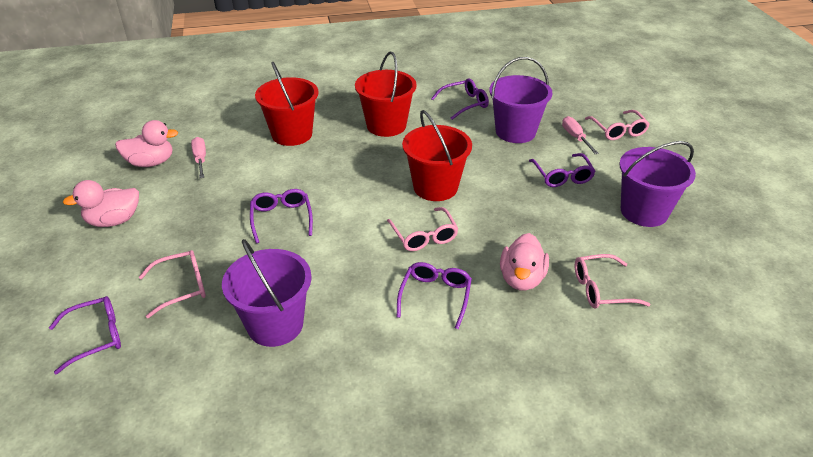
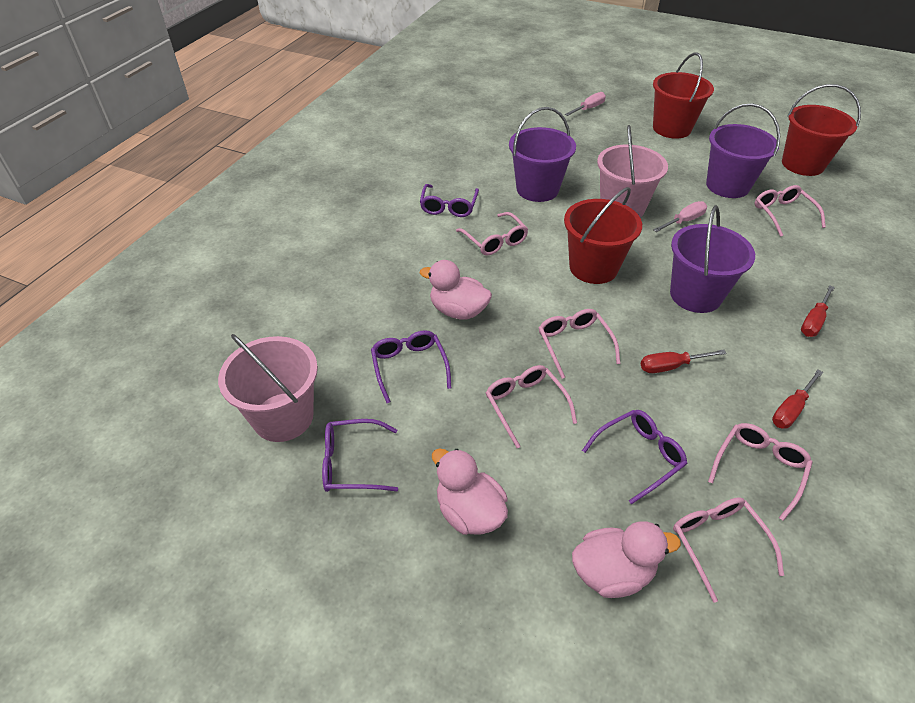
pink bucket: none = 0 -> [218,334,318,442] [597,125,668,218] = 2
pink glasses: [139,250,206,318] [387,207,458,251] [575,254,651,309] [585,110,650,140] = 4 -> [456,212,528,255] [486,365,577,448] [539,309,620,379] [673,497,784,603] [708,423,813,521] [755,185,826,237] = 6
purple glasses: [49,296,121,374] [250,189,313,243] [397,262,472,329] [431,79,489,120] [529,153,595,187] = 5 -> [322,419,398,492] [371,330,451,403] [420,184,479,217] [582,410,688,504] = 4
red screwdriver: none = 0 -> [641,349,727,373] [772,370,823,429] [801,285,835,337] = 3

